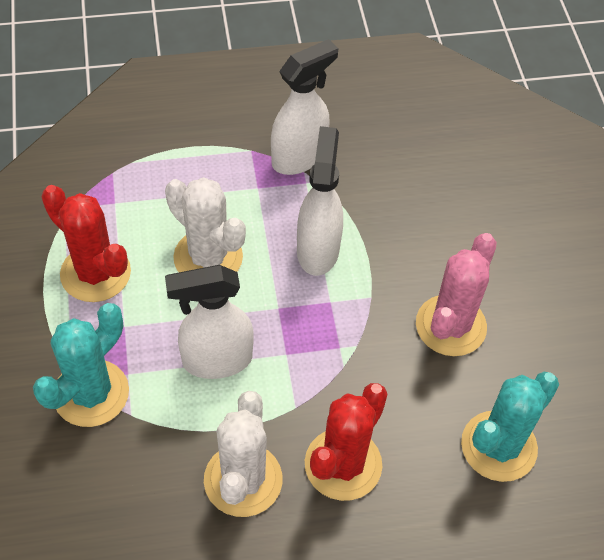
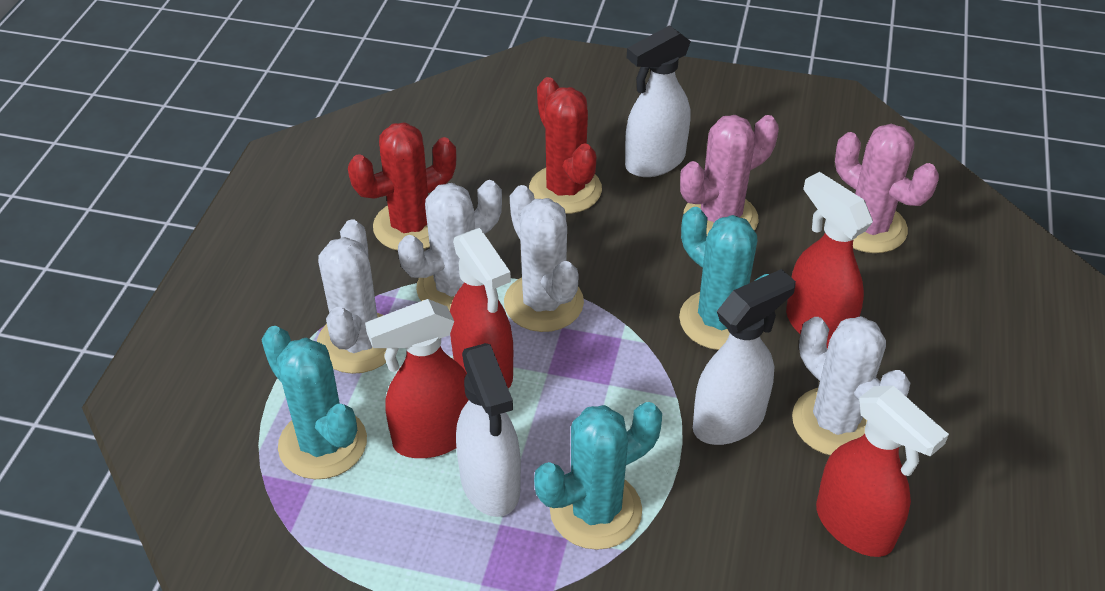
pink cactus: [416,233,497,356] = 1 -> [680,115,779,235] [835,124,939,253] = 2
red spray bottle: none = 0 -> [365,299,469,458] [450,228,513,389] [786,172,873,349] [816,386,949,557] = 4
turquoise cactus: [33,303,129,427] [461,372,559,482] = 2 -> [262,326,367,479] [534,402,662,550] [679,207,769,350] = 3
white cactus: [165,177,246,272] [204,391,283,517] = 2 -> [317,220,387,374] [398,180,502,311] [504,185,584,332] [792,316,910,455] = 4

